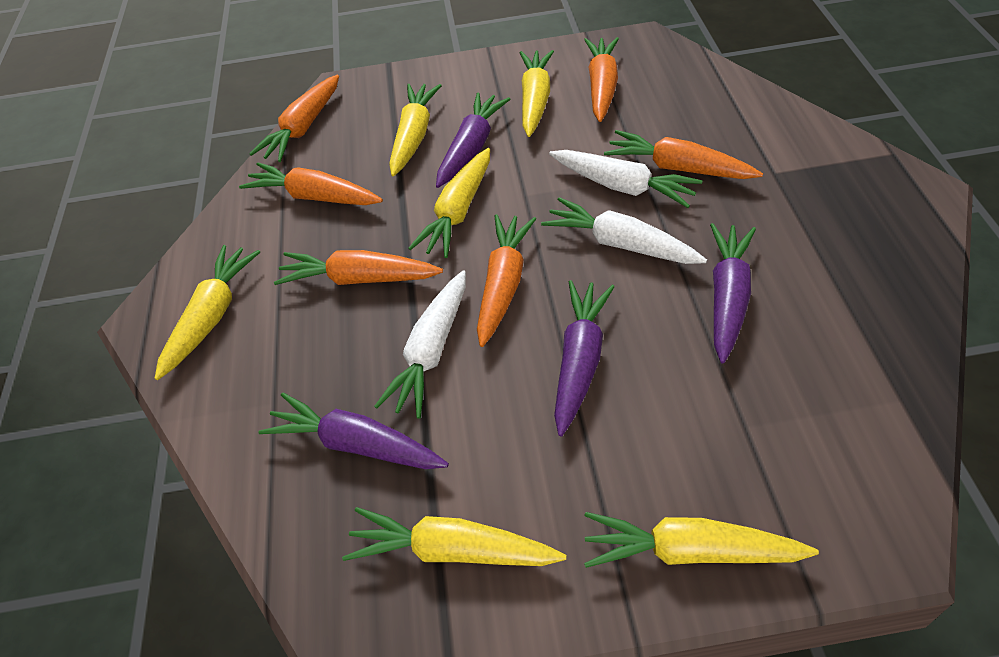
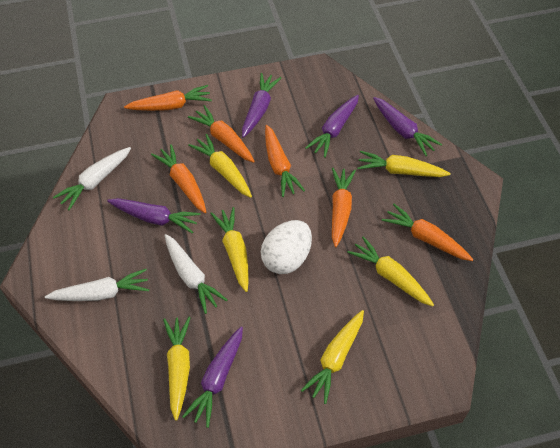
purple carrot: [258,392,449,469] [436,92,510,188] [554,280,615,437] [710,223,756,363] = 4 -> [107,198,201,234] [182,327,243,428] [242,73,281,138] [305,95,359,158] [373,97,442,156] = 5
white egg: none = 0 -> [261,220,312,274] = 1

